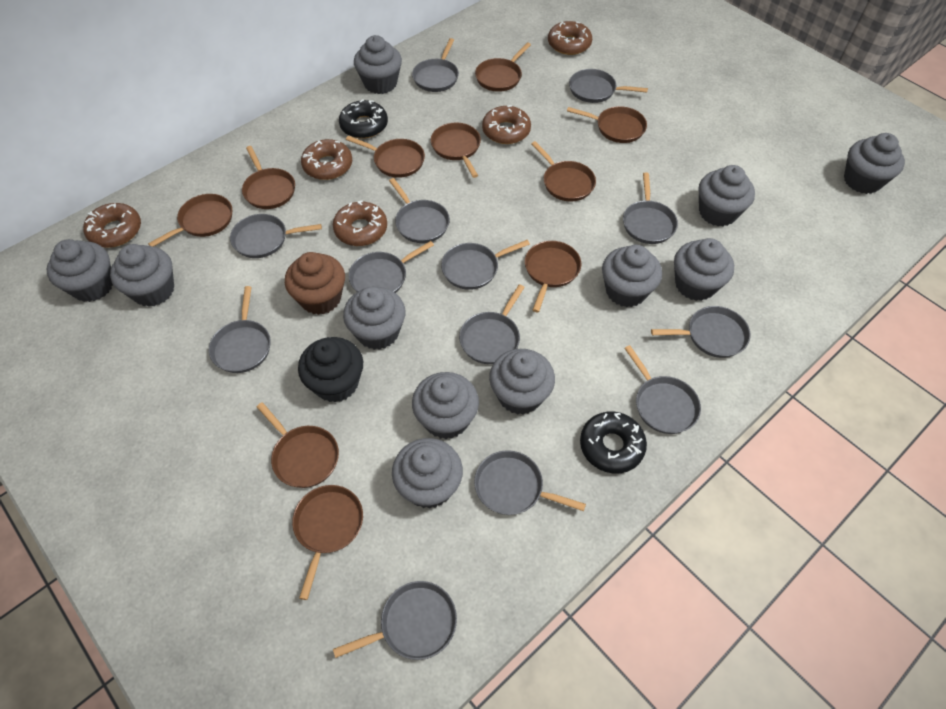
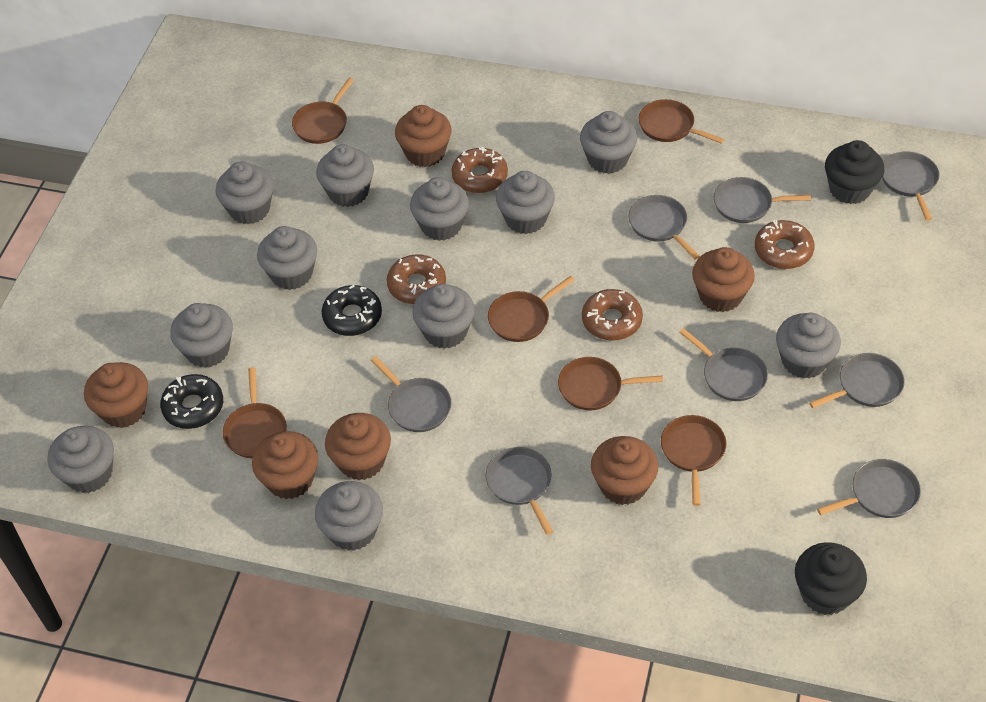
black cupcake: [298,337,363,403] = 1 -> [795,542,867,615] [825,140,884,204] = 2
brown cupcake: [285,252,345,315] = 1 -> [84,362,148,428] [252,431,318,499] [325,413,391,480] [395,105,451,167] [591,436,658,505] [692,247,755,312] = 6
brown donut: [83,203,141,248] [301,139,352,180] [333,201,387,246] [482,105,531,144] [548,21,592,55] = 5 -> [387,254,446,304] [451,147,508,193] [582,289,643,341] [755,220,814,269] = 4
brown pan: [148,194,232,247] [242,146,295,209] [257,402,339,488] [292,485,363,600] [346,136,425,178] [431,123,481,178] [475,43,531,92] [525,241,581,312] [532,141,596,201] [567,106,647,143] = 10 -> [223,367,287,458] [292,77,354,144] [488,276,574,342] [558,357,663,410] [639,99,724,144] [661,415,726,506] = 6
grey pan: [209,286,271,373] [230,214,322,258] [333,581,457,660] [348,241,434,293] [389,178,450,243] [412,38,459,92] [441,240,530,290] [459,284,525,364] [474,450,586,515] [569,69,648,103] [623,172,678,244] [624,345,701,434] [651,306,750,358] = 13 -> [371,356,451,432] [486,447,553,535] [629,195,700,259] [679,328,768,401] [714,177,811,223] [809,353,905,408] [817,459,921,518] [882,151,939,221] = 8

